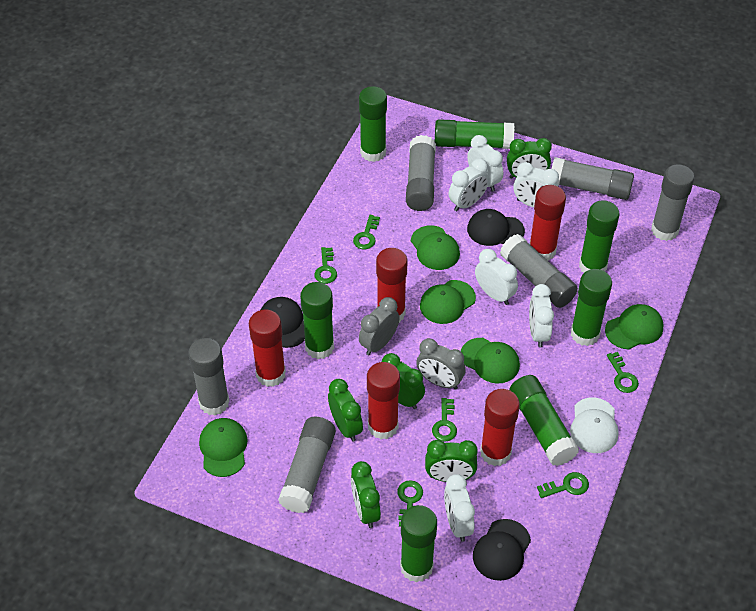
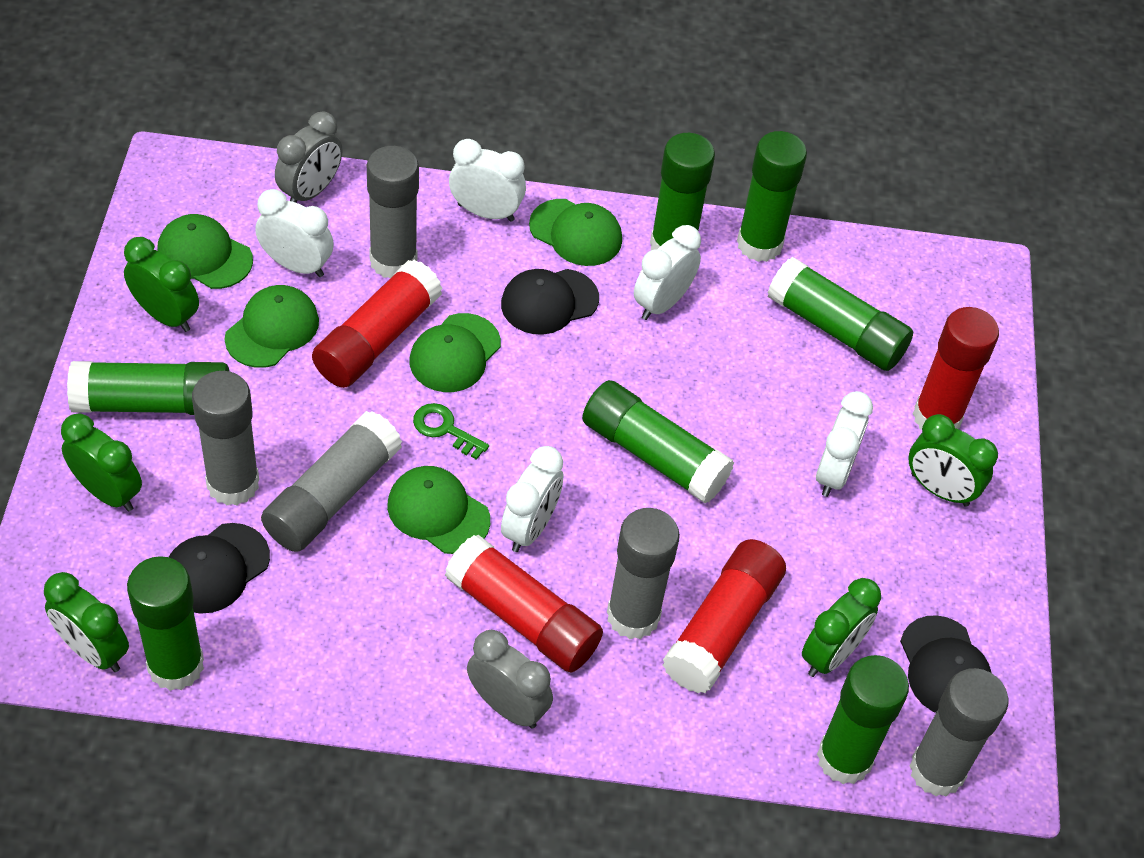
green key: [314,247,337,284] [353,215,380,249] [397,480,423,526] [432,398,457,442] [537,472,589,498] [607,352,639,393] = 6 -> [413,403,489,460] = 1
grey glue stick: [188,338,230,415] [278,417,336,513] [406,135,436,211] [500,234,578,308] [552,157,634,200] [651,164,695,241] = 6 -> [192,371,259,506] [261,411,402,552] [367,146,419,278] [607,508,680,639] [909,668,1009,797] = 5
red glue stick: [249,309,286,387] [367,362,400,439] [376,248,407,323] [480,389,520,466] [530,185,566,261] = 5 -> [312,260,443,388] [445,535,603,673] [663,539,786,693] [913,307,999,430] = 4
white cap: [570,397,618,453] = 1 -> none = 0
white clock: [444,474,475,542] [449,158,489,211] [468,135,503,192] [475,249,518,305] [513,162,559,207] [529,284,554,348] = 6 -> [255,189,334,277] [449,139,526,222] [501,446,563,552] [634,225,701,320] [816,391,873,497] = 5

